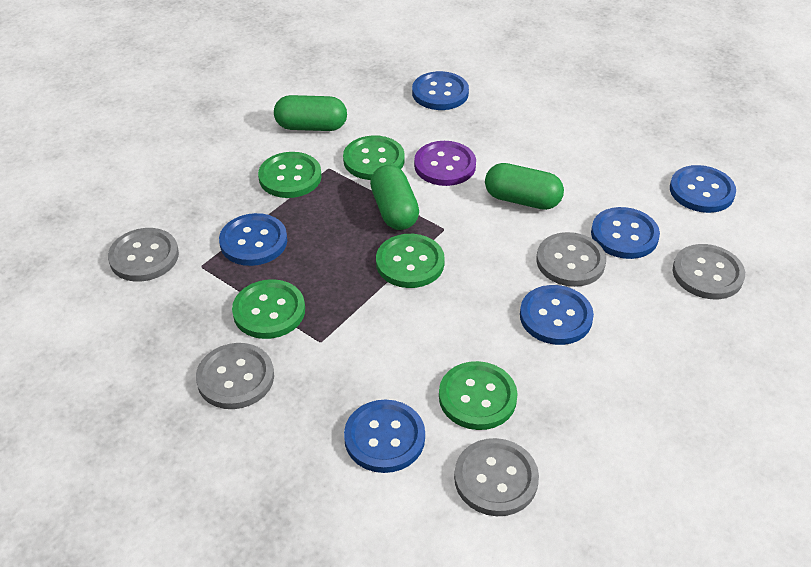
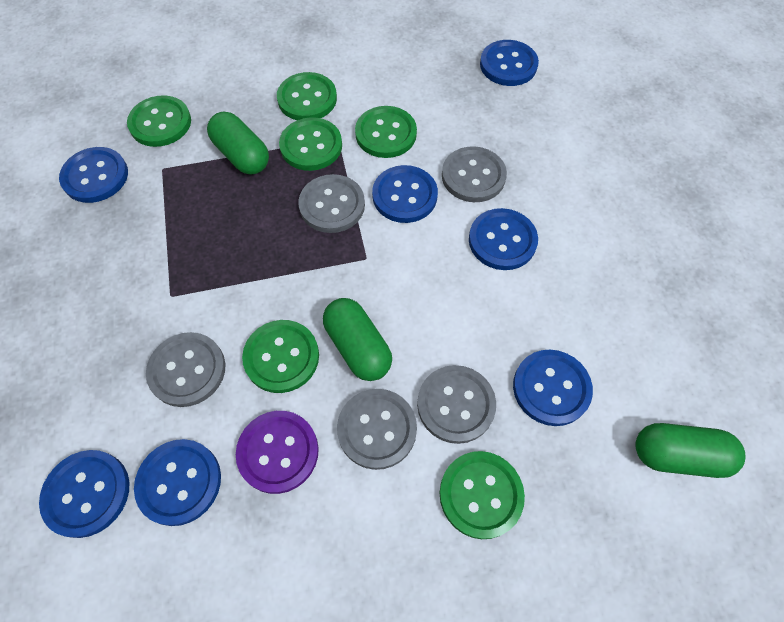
blue button: [219,213,287,266] [344,400,425,473] [412,71,469,110] [520,285,594,345] [591,207,660,259] [670,165,736,213] = 6 -> [39,450,129,538] [59,147,128,203] [134,439,221,526] [372,165,438,223] [469,208,538,270] [480,40,539,86] [513,350,593,426] = 7
green button: [232,279,305,339] [258,152,322,198] [343,135,405,180] [376,234,445,288] [439,361,518,430] = 5 -> [127,95,191,147] [242,320,319,393] [277,72,337,120] [279,117,342,171] [355,106,417,158] [439,451,525,539] = 6

